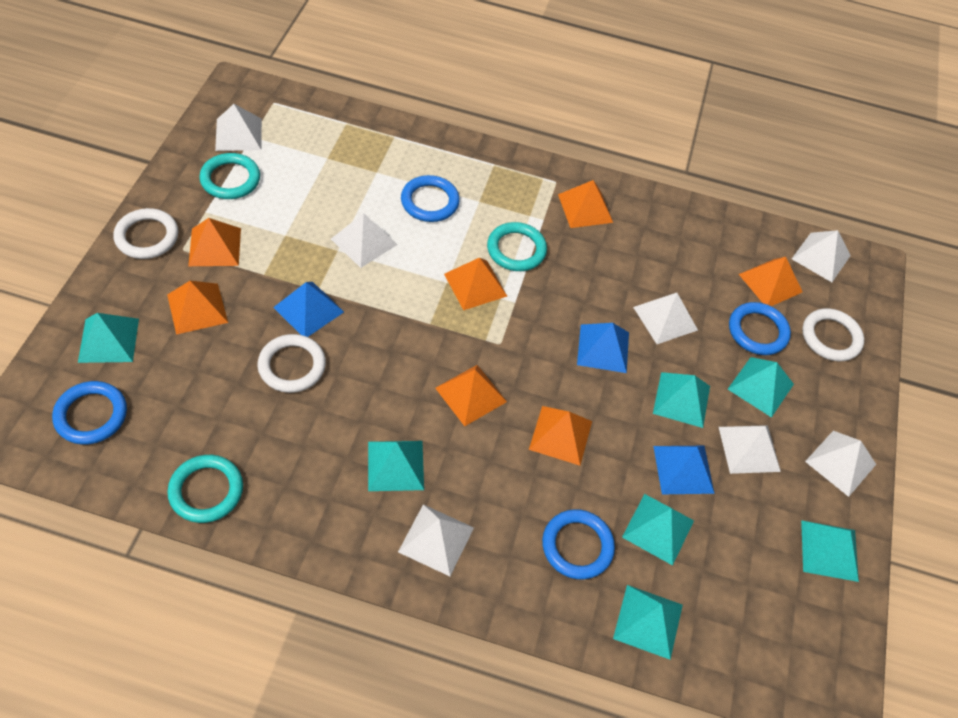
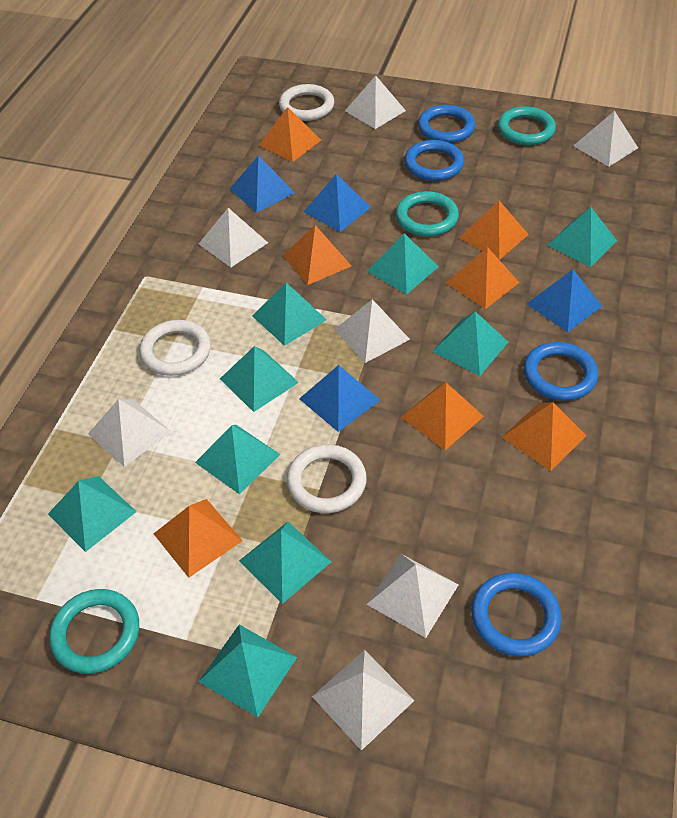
blue pyramid: [273,282,344,337] [577,323,629,373] [653,446,715,494] = 3 -> [230,155,295,213] [299,365,380,432] [304,174,371,232] [527,269,602,333] = 4
turquoise pyramid: [78,313,139,363] [368,441,424,491] [613,585,683,660] [622,494,694,566] [653,372,710,428] [728,357,794,418] [801,520,859,582] = 7 -> [48,476,137,552] [195,425,281,494] [199,624,297,718] [220,346,299,412] [239,522,331,604] [252,283,327,346] [367,233,438,295] [432,311,508,376] [547,207,617,267] = 9

